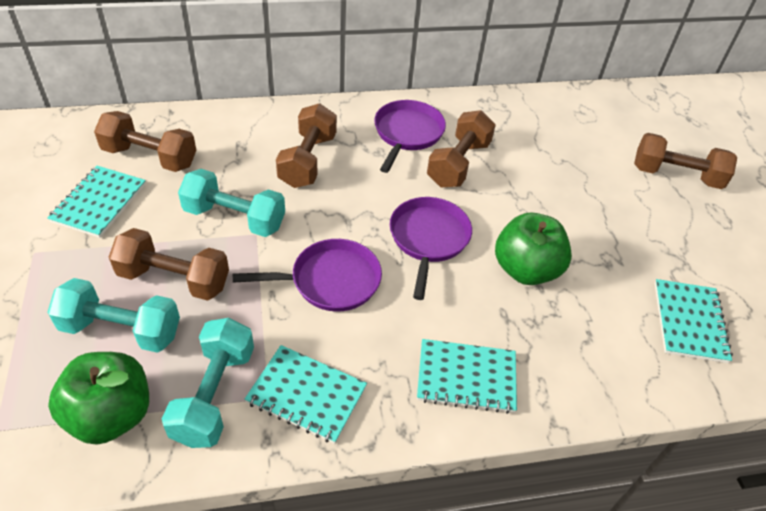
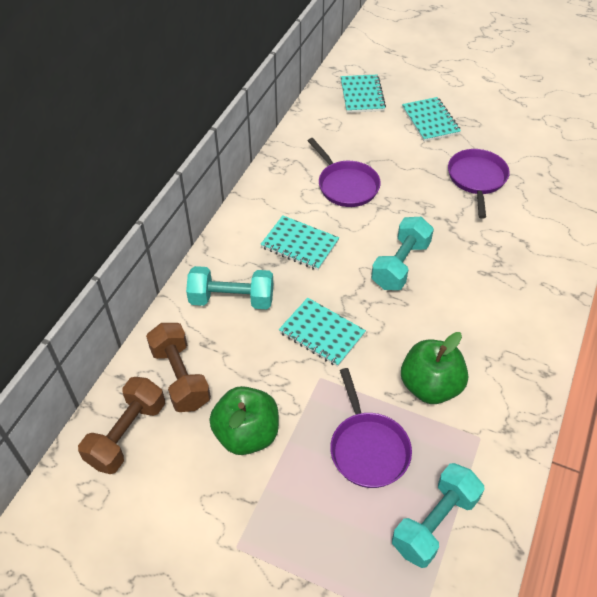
brown dumbbell: [94,111,196,172] [109,228,229,301] [276,103,337,188] [427,110,496,187] [634,133,737,189] = 5 -> [78,377,165,474] [146,323,211,412] = 2

